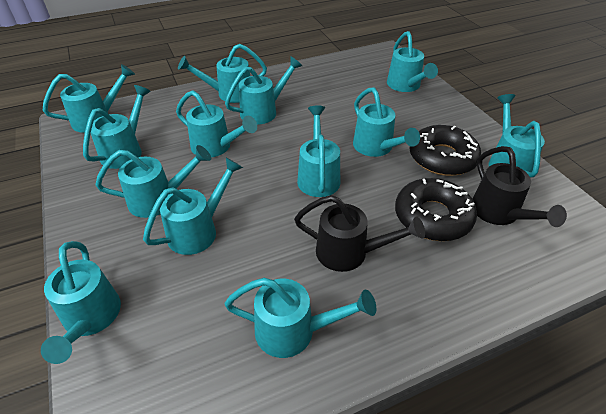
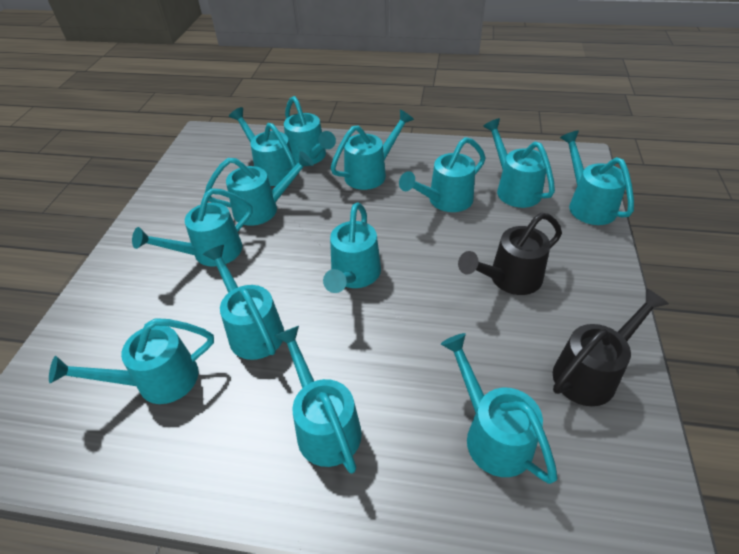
black donut: [395,178,477,241] [409,125,481,176] = 2 -> none = 0

